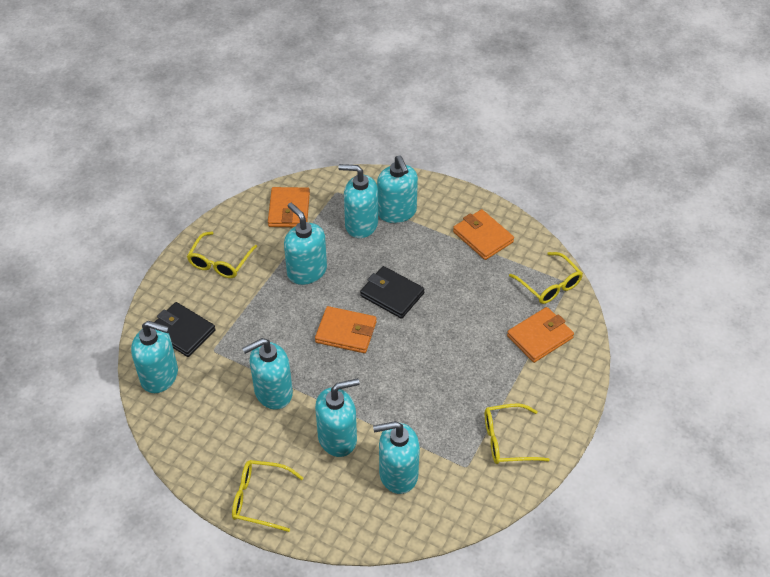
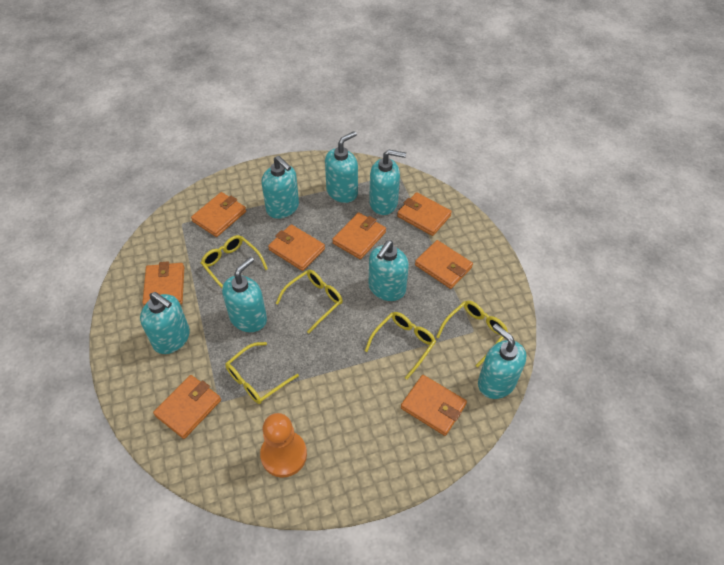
black wallet: [155,302,216,357] [360,266,425,319] = 2 -> none = 0
orange pawn: none = 0 -> [260,413,307,478] = 1
orange wallet: [268,187,310,227] [315,306,377,353] [453,209,514,260] [507,307,574,363] = 4 -> [143,261,184,305] [153,375,221,439] [191,192,246,237] [268,224,325,271] [332,212,386,259] [397,192,452,236] [401,375,467,436] [415,240,473,289] = 8
yellow glasses: [187,232,257,278] [232,460,303,532] [485,404,550,464] [509,252,583,304] = 4 -> [201,235,268,288] [225,342,299,404] [276,270,343,333] [365,312,436,380] [436,301,508,368] = 5

